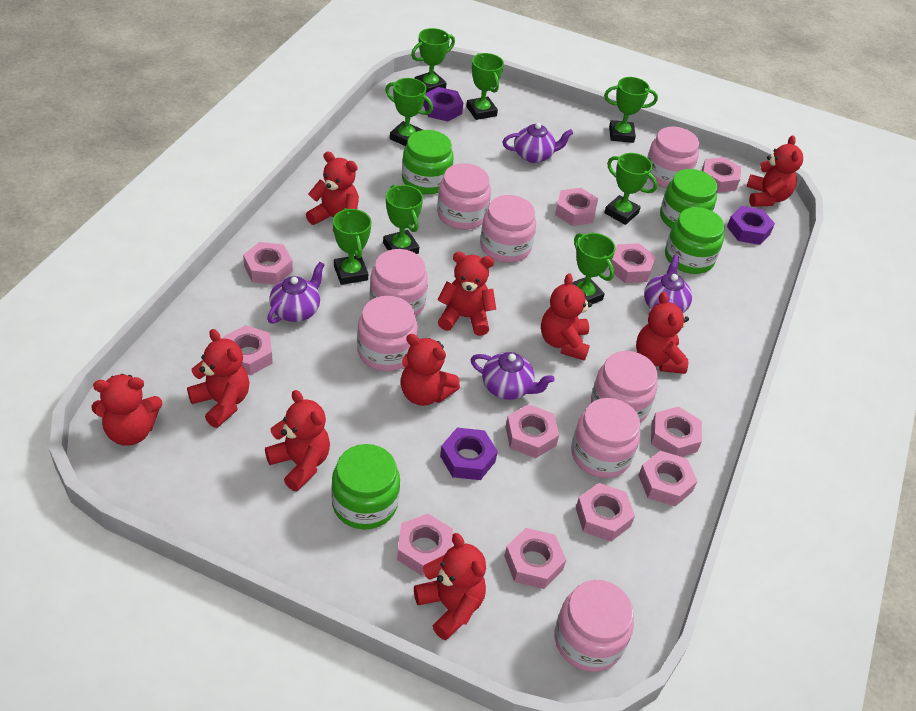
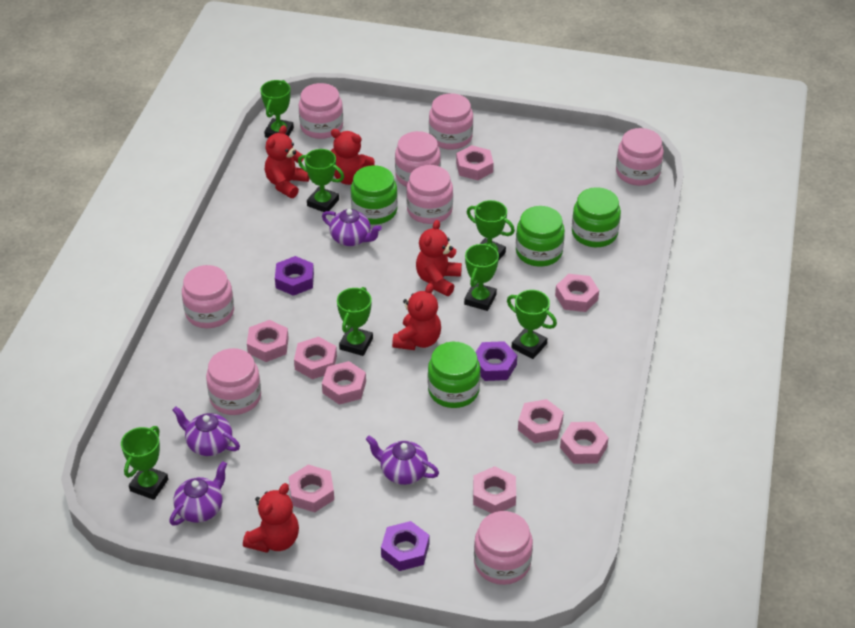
green trophy: [333,208,372,285] [383,185,423,254] [385,78,433,146] [411,28,455,93] [466,53,504,120] [572,233,616,304] [604,77,658,143] [604,153,658,225] = 8 -> [121,426,168,500] [260,80,294,138] [298,149,344,212] [337,287,373,356] [464,243,499,311] [467,200,515,261] [507,290,557,359] = 7
pink nut: [223,325,273,376] [243,242,293,285] [397,514,453,576] [504,528,566,589] [506,404,559,458] [555,188,598,226] [576,483,635,542] [608,243,656,283] [638,451,697,507] [651,406,702,457] [702,157,741,193] = 11 -> [247,320,289,362] [289,465,334,512] [294,337,337,379] [322,361,366,405] [456,145,494,180] [473,466,516,513] [518,399,564,443] [555,274,599,312] [560,422,609,464] = 9
red teddy bear: [91,374,162,446] [187,329,249,428] [265,390,330,491] [306,151,359,232] [401,334,460,406] [414,533,486,640] [437,252,496,336] [541,273,592,361] [636,292,689,374] [746,135,803,207] = 10 -> [243,483,299,553] [265,125,310,198] [331,129,375,185] [392,283,441,350] [416,220,462,296] = 5

